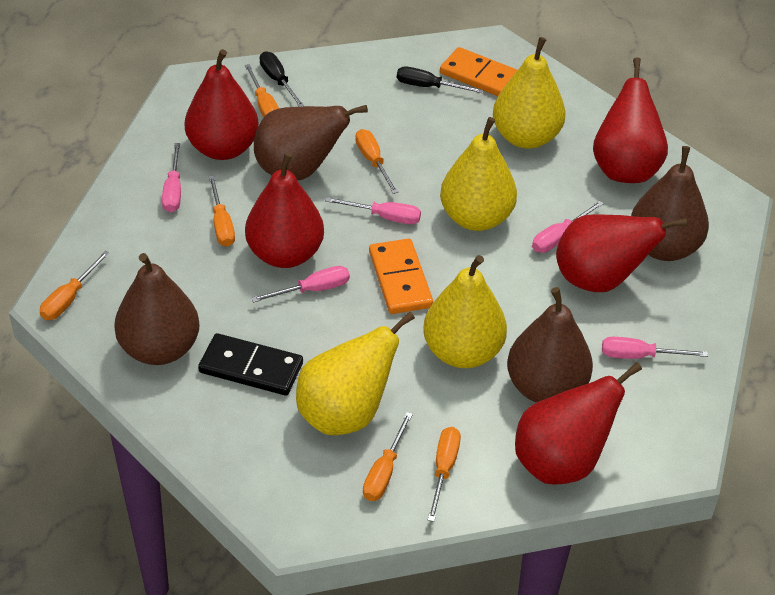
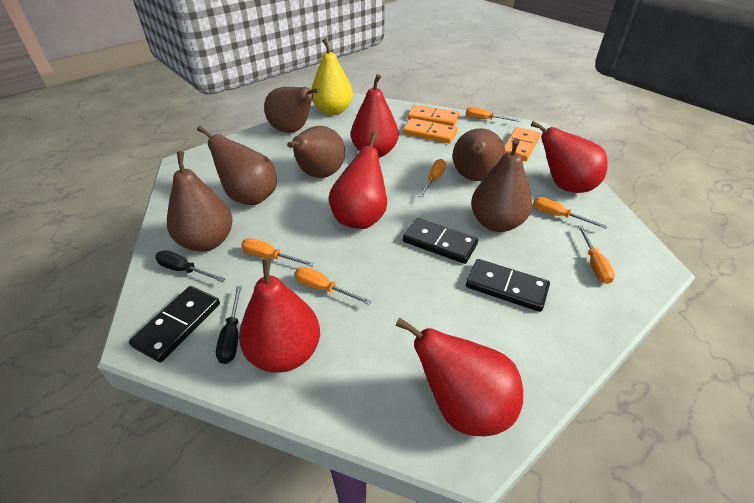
black domino: [198,333,303,395] = 1 -> [129,286,220,363] [403,218,478,264] [466,259,550,312] = 3
brown pear: [114,253,199,365] [254,105,368,180] [507,287,593,403] [631,146,709,261] = 4 -> [167,151,233,251] [197,126,277,205] [264,87,320,133] [287,126,345,178] [453,128,505,181] [471,138,532,232] = 6
orange domino: [369,238,433,314] [440,47,517,96] = 2 -> [403,118,458,143] [408,105,459,126] [504,127,540,161] = 3
pink screwdriver: [162,143,181,213] [251,266,350,303] [325,197,421,224] [532,201,604,253] [602,337,708,359] = 5 -> none = 0
yellow pear: [296,311,415,435] [423,255,507,368] [440,117,517,231] [493,37,566,149] = 4 -> [311,38,353,115] = 1

